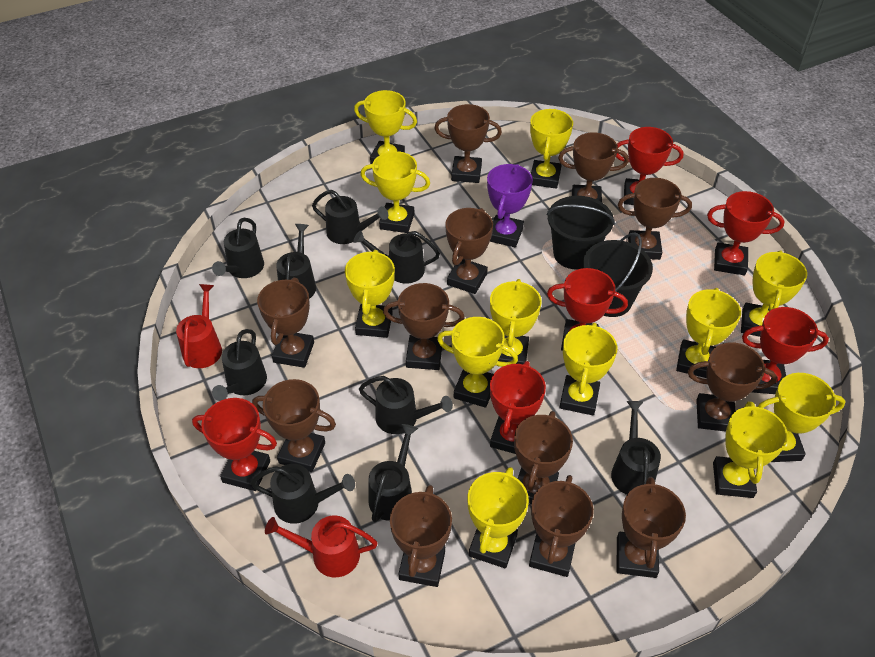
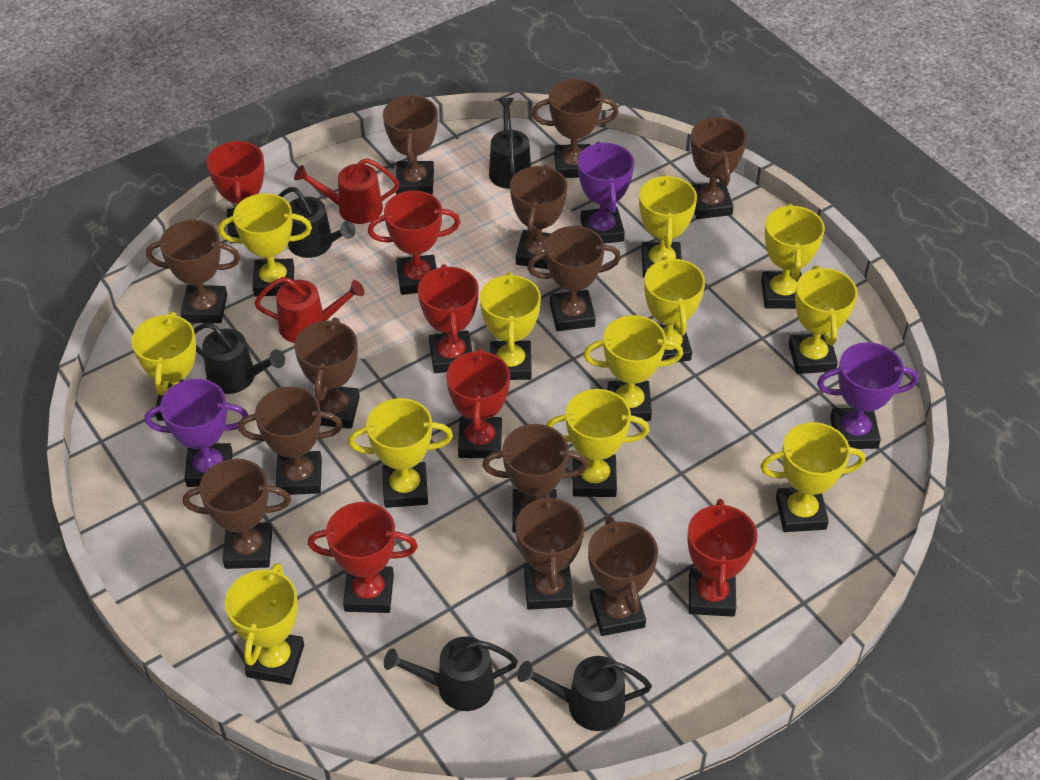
black bucket: [547,196,615,270] [583,232,653,317] = 2 -> none = 0
black watering can: [212,218,264,278] [212,329,267,401] [251,464,355,524] [276,224,316,299] [312,190,388,244] [353,230,440,284] [359,376,453,434] [368,424,418,522] [611,401,661,495] = 9 -> [194,322,285,394] [278,187,355,258] [384,637,518,711] [489,98,531,189] [517,656,652,731] = 5
purple trophy: [487,164,533,247] = 1 -> [145,379,249,487] [578,141,634,244] [817,342,918,449] = 3

